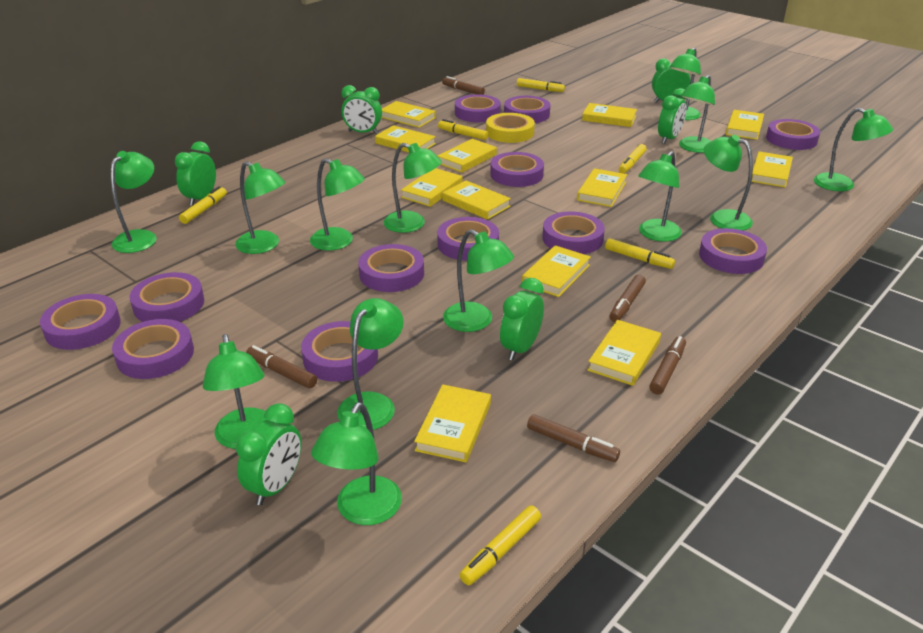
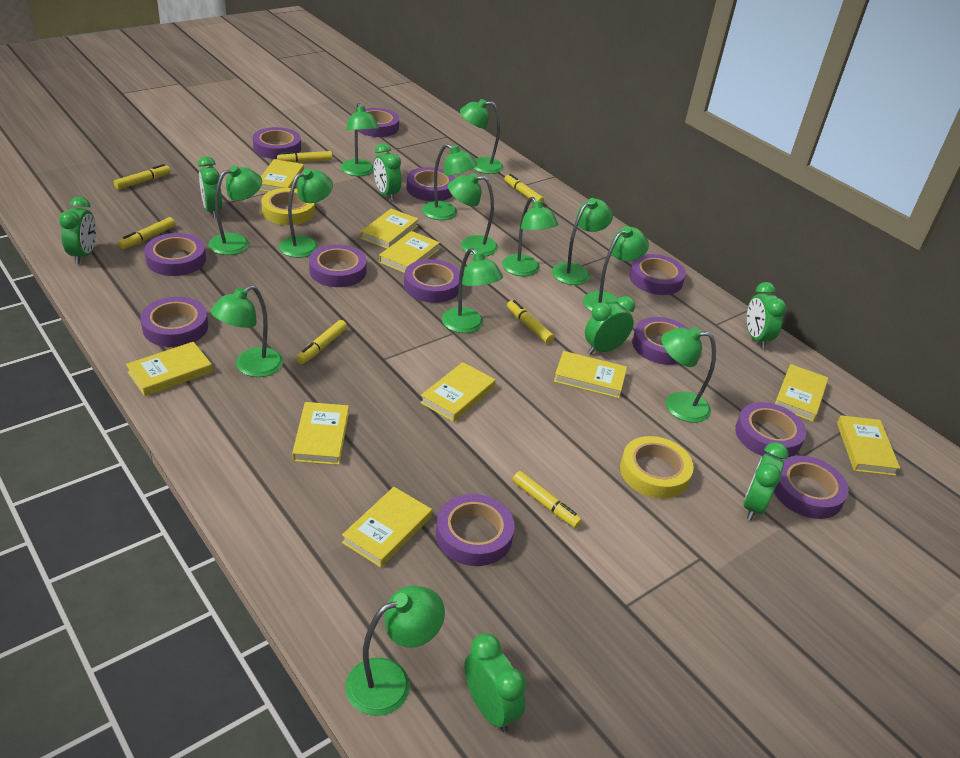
brown marker: [246,345,317,388] [442,76,485,95] [527,414,620,462] [609,274,646,322] [649,336,686,394] = 5 -> none = 0
green clock: [175,141,216,206] [236,403,302,505] [341,85,382,134] [500,278,544,361] [652,58,691,103] [658,88,687,144] = 6 -> [59,197,96,264] [198,156,222,218] [374,143,401,201] [464,633,526,733] [585,296,635,354] [744,442,788,520] [747,282,786,349] = 7
yellow book: [375,125,436,152] [382,101,436,128] [401,168,462,207] [414,384,491,462] [437,139,497,173] [442,181,511,220] [522,245,591,297] [577,168,627,207] [582,103,637,127] [588,320,661,386] [726,110,764,140] [751,152,793,188] = 12 -> [126,342,213,396] [259,159,304,192] [292,402,349,465] [342,487,432,568] [361,209,419,249] [379,231,440,273] [420,362,495,422] [554,351,627,398] [775,364,829,422] [837,415,900,476] = 10
yellow marker: [179,186,227,224] [438,119,488,140] [460,505,541,585] [517,78,565,92] [605,238,675,269] [619,144,647,174] = 6 -> [114,164,171,190] [118,217,175,249] [277,151,332,163] [296,320,347,364] [504,174,544,204] [507,300,554,344] [513,471,582,528] = 7
yellow tape: [486,113,535,143] = 1 -> [261,188,315,225] [620,436,694,499] = 2

